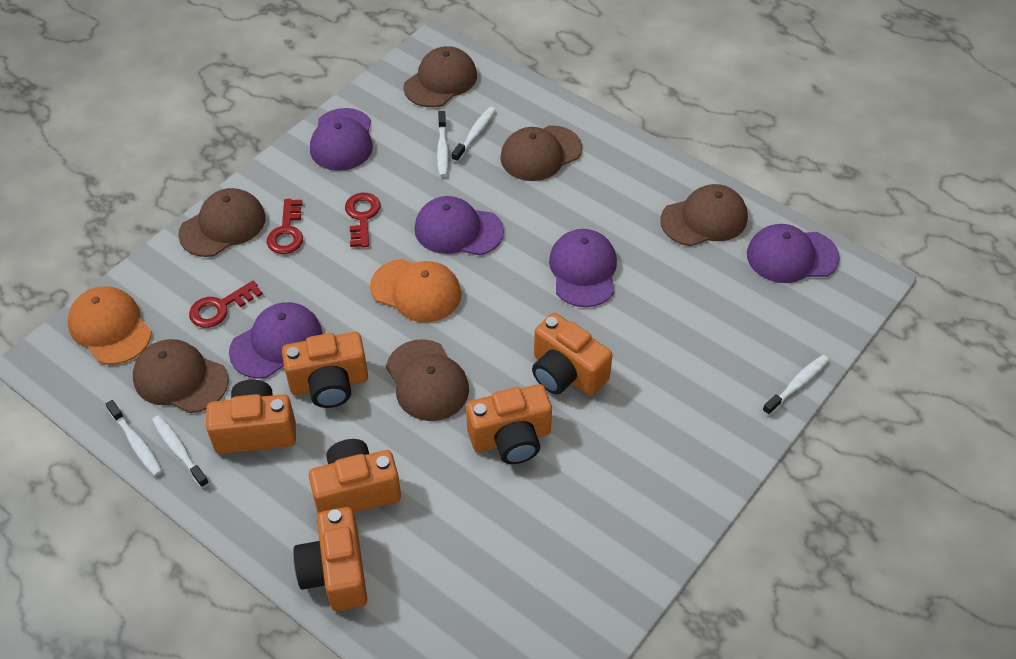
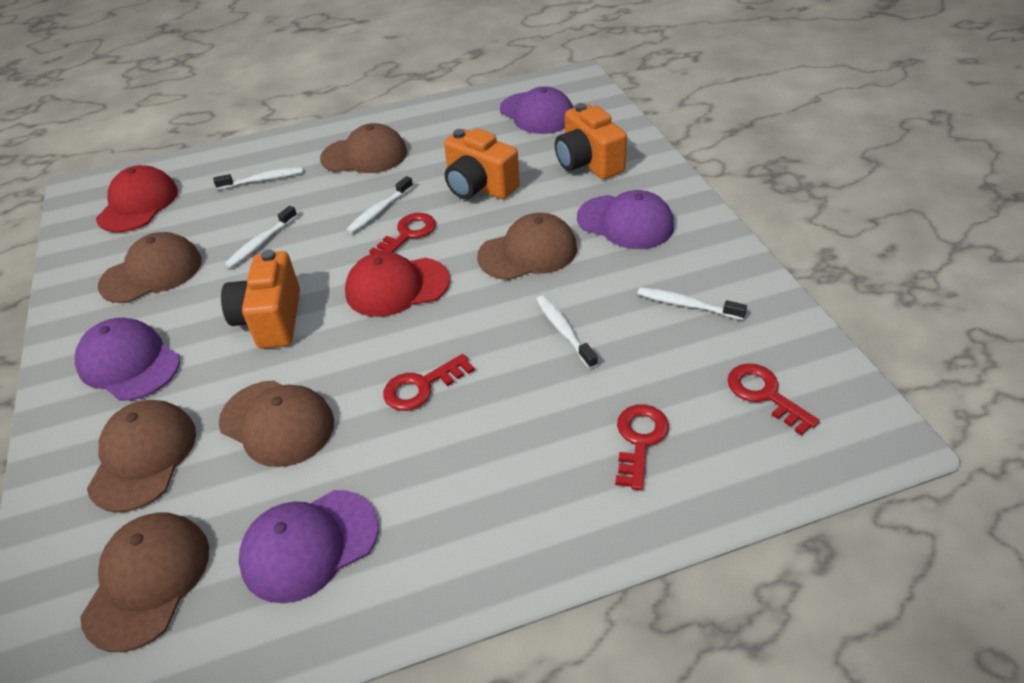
orange camera: [206,380,296,454] [282,332,368,408] [293,507,367,611] [309,439,401,513] [466,384,552,464] [532,313,613,396] = 6 -> [221,249,300,349] [444,128,520,199] [555,103,627,180] = 3
orange cap: [67,286,152,364] [370,259,461,322] = 2 -> none = 0
purple cap: [229,302,322,379] [310,108,373,171] [414,196,504,255] [549,229,617,307] [747,224,840,283] = 5 -> [75,318,180,401] [239,490,379,603] [500,86,573,134] [577,190,674,249] = 4
red cap: none = 0 -> [96,165,178,232] [345,252,450,317] = 2
red key: [189,280,263,328] [267,199,303,254] [345,193,381,247] = 3 -> [369,213,436,254] [383,354,475,411] [615,404,669,490] [727,363,820,436] = 4

